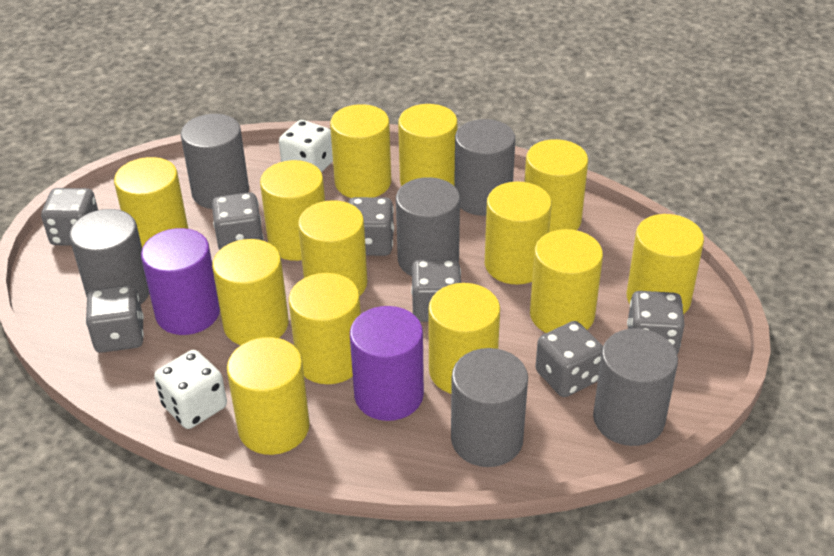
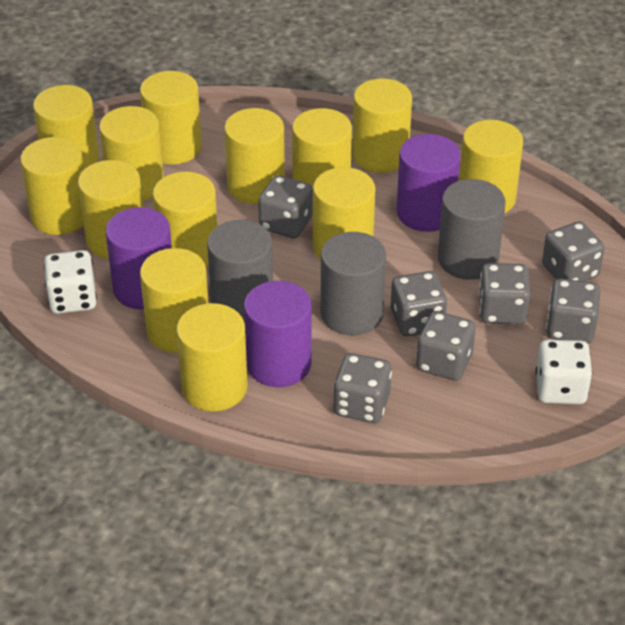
grey cylinder: [69,209,149,305] [181,114,249,209] [396,177,460,276] [451,348,528,467] [454,119,515,216] [593,328,678,446] = 6 -> [207,220,273,323] [321,232,386,335] [438,179,506,280] = 3
purple cylinder: [141,228,220,335] [350,306,424,421] = 2 -> [106,207,172,310] [244,281,312,387] [396,134,461,232] = 3

